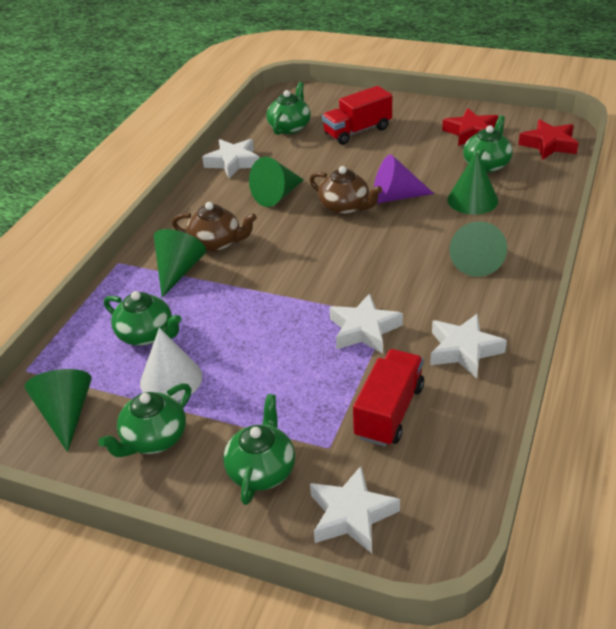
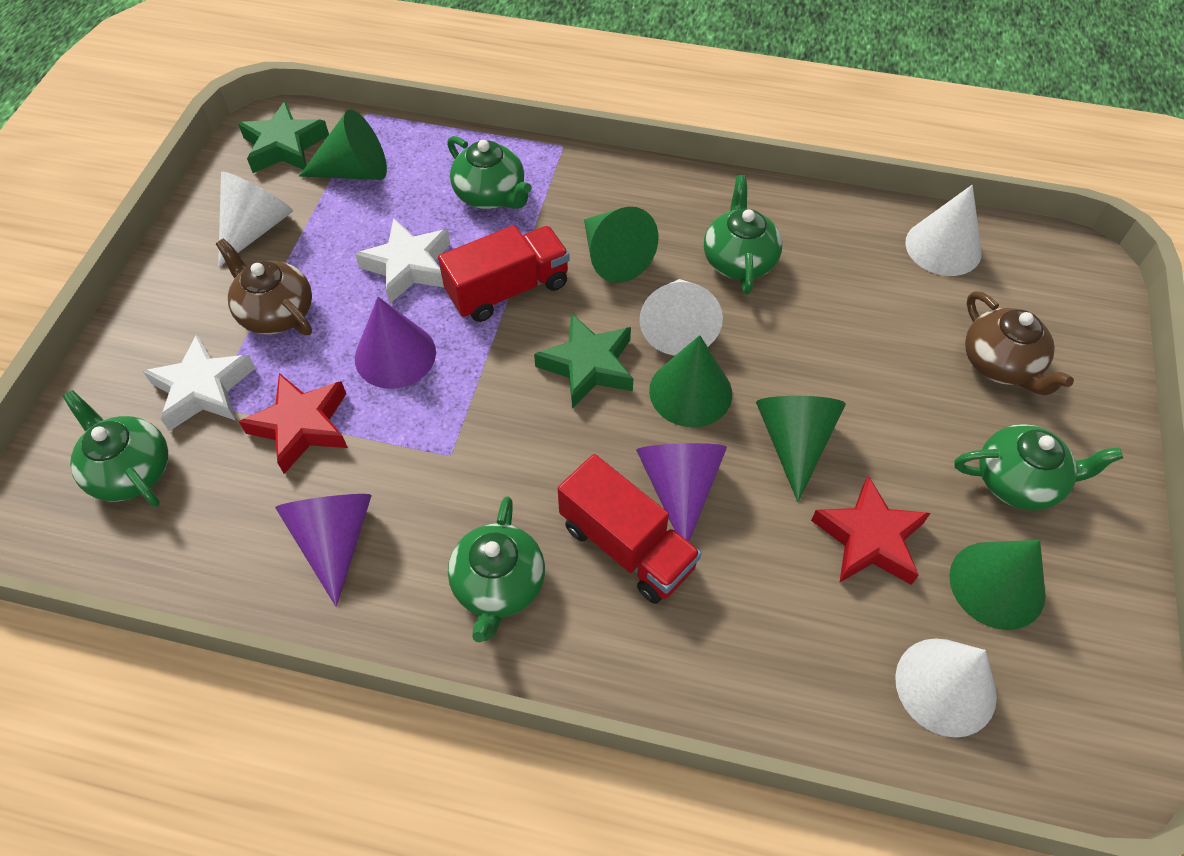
green star: none = 0 -> [238,101,329,173] [534,313,633,409] = 2
purple cone: [374,154,434,203] = 1 -> [275,494,372,607] [355,297,436,389] [636,443,727,542] = 3
white cone: [140,327,202,401] = 1 -> [218,172,293,267] [640,279,723,355] [895,638,997,738] [905,185,982,276] = 4
white star: [202,139,259,178] [310,466,400,553] [329,293,403,354] [430,313,507,378] = 4 -> [143,334,255,431] [355,218,450,303] = 2

